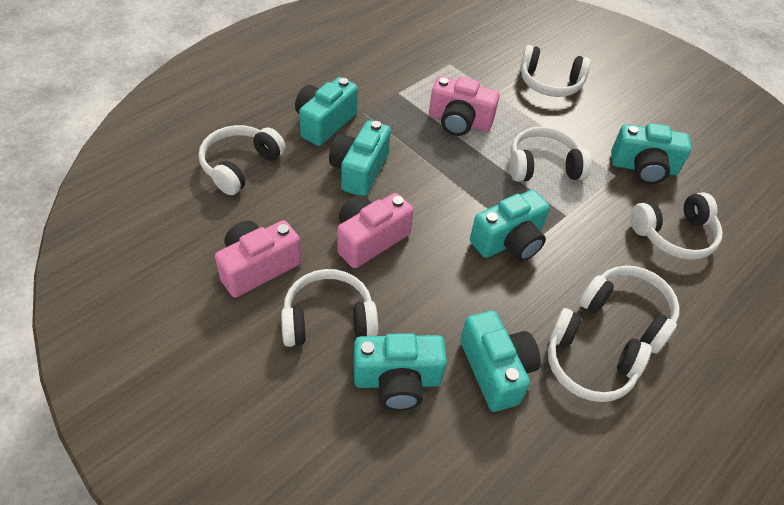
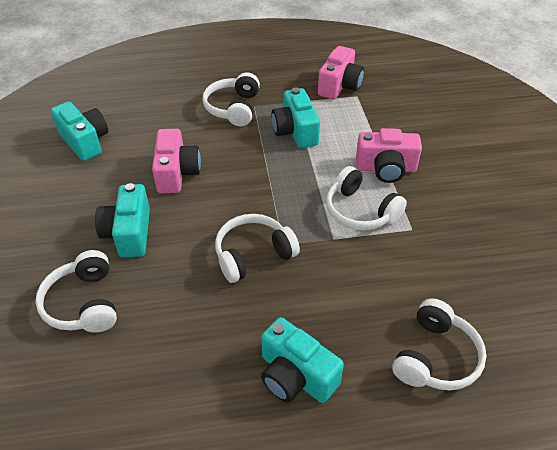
turquoise camera: [295,77,358,146] [329,120,391,196] [354,333,447,411] [460,311,541,412] [470,190,550,261] [611,123,692,184] = 6 -> [51,102,108,161] [95,183,150,258] [261,317,344,403] [271,87,320,148] = 4
white headphones: [198,125,286,195] [281,269,378,347] [510,126,592,182] [520,45,591,97] [548,308,651,402] [579,265,680,354] [630,192,723,260] = 7 -> [35,250,117,333] [202,72,260,126] [215,214,300,283] [326,166,407,231] [392,298,487,391] = 5

